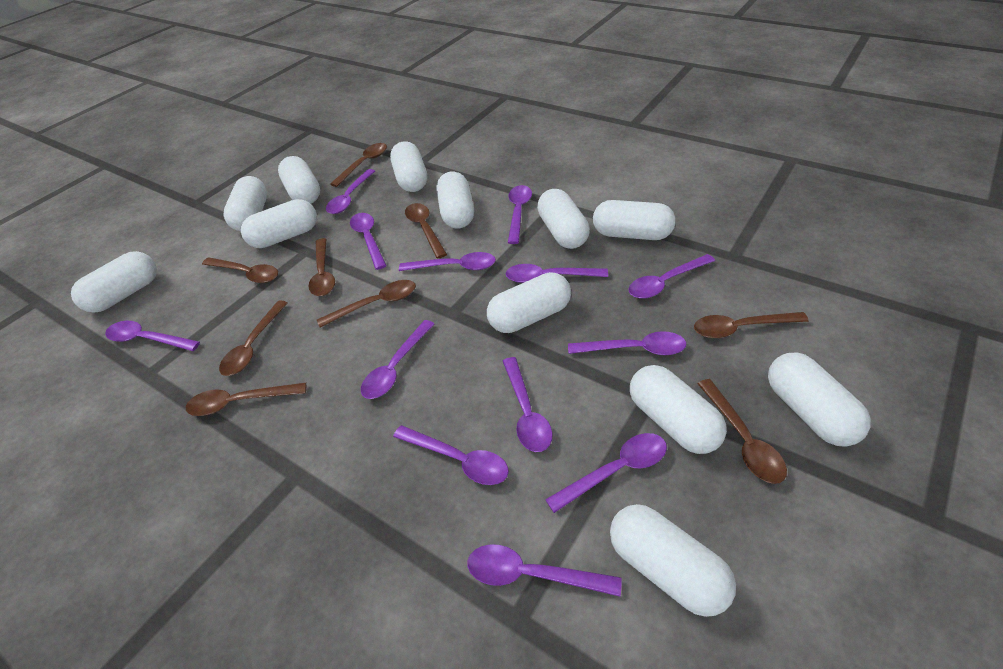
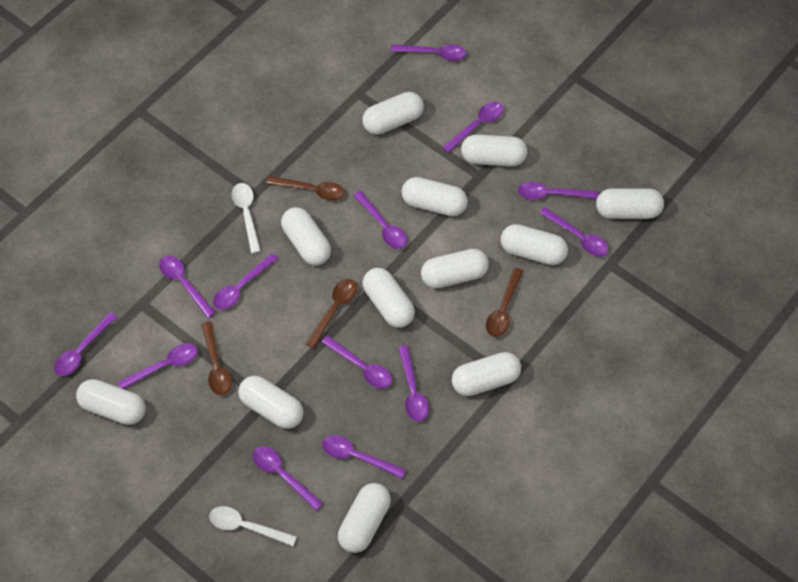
brown spoon: [186,383,306,416] [202,257,278,283] [219,300,288,376] [308,238,335,296] [317,280,416,328] [330,143,387,187] [405,203,447,259] [694,312,809,338] [697,379,787,484] = 9 -> [201,322,232,395] [267,176,345,201] [306,279,357,348] [486,268,523,337] = 4
white spoon: none = 0 -> [209,506,297,546] [232,183,261,253] = 2

